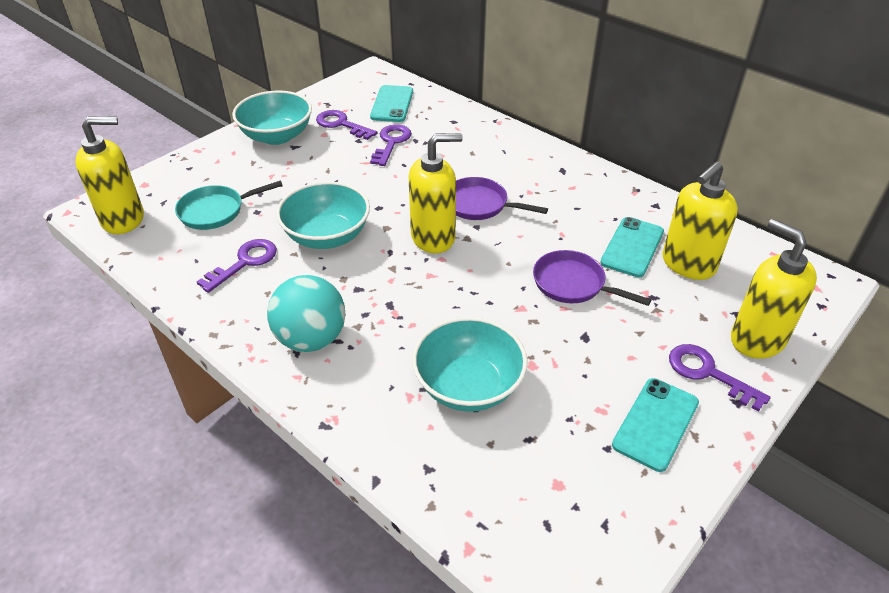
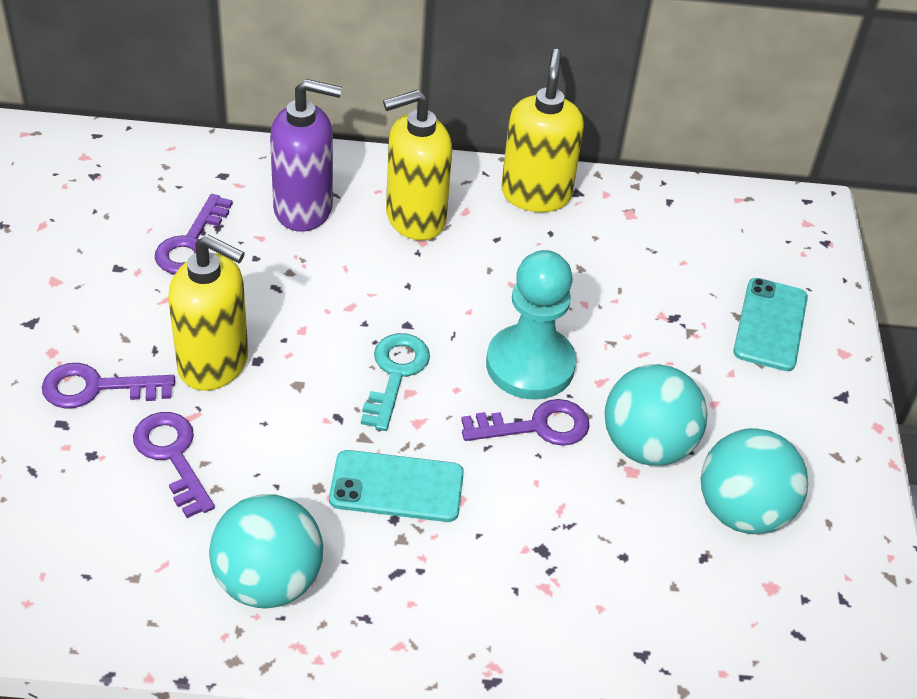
purple pan: [456,177,548,220] [533,250,651,306] = 2 -> none = 0
purple soap dispenser: none = 0 -> [270,79,342,232] = 1
turquoise ball: [267,275,346,352] = 1 -> [209,494,323,608] [604,364,707,466] [701,428,808,534] = 3
turquoise bowl: [232,90,312,145] [276,181,370,249] [412,317,528,412] = 3 -> none = 0
turquoise key: none = 0 -> [361,333,430,431] = 1
turquoise pan: [175,180,283,230] = 1 -> none = 0
turquoise pawn: none = 0 -> [486,250,576,400] = 1
turquoise phone: [370,85,413,122] [600,217,664,278] [612,378,699,472] = 3 -> [329,450,464,522] [733,278,808,371] = 2
yellow soap dispenser: [75,116,144,234] [409,133,463,253] [662,161,738,280] [731,219,817,359] = 4 -> [168,235,248,391] [383,90,452,240] [501,49,584,212] = 3

